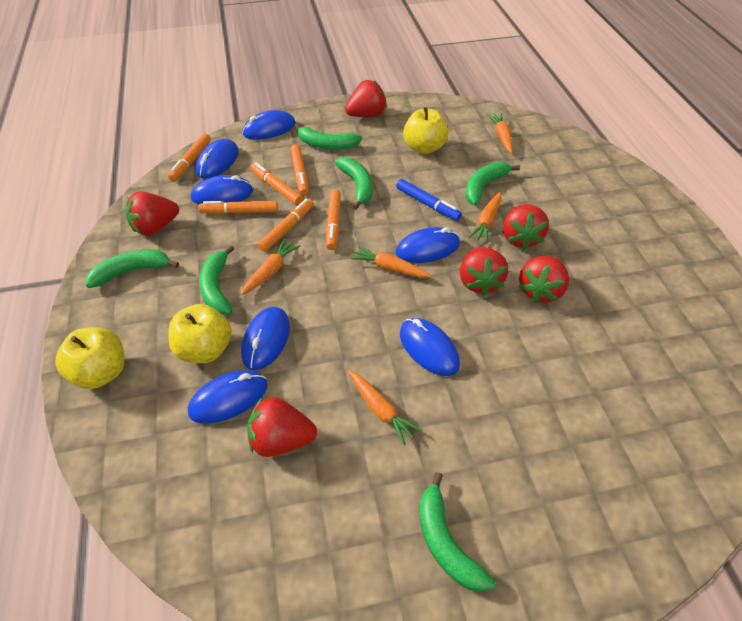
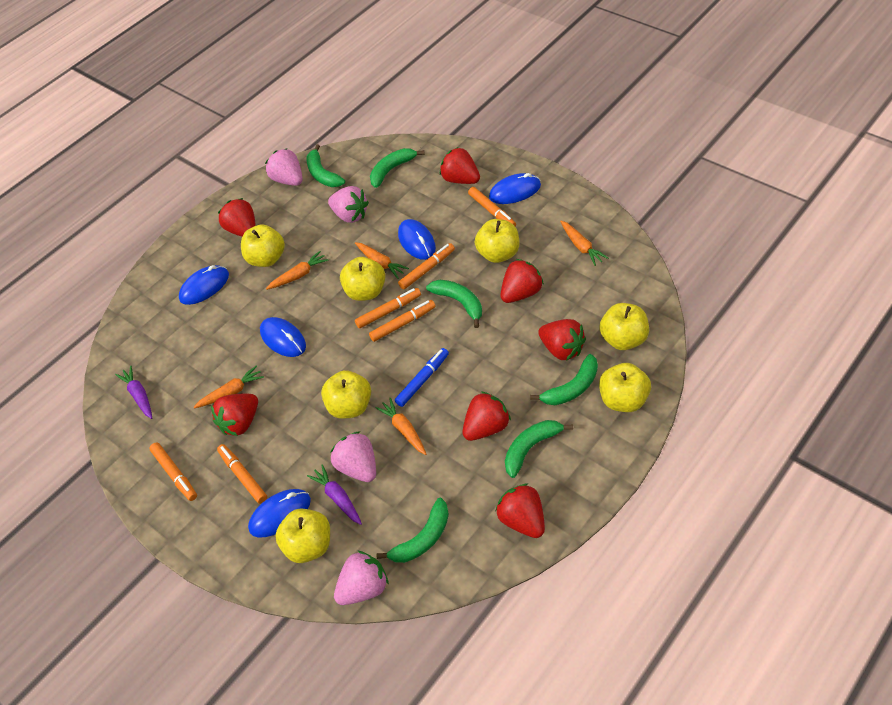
blue mouse: [188,370,268,424] [191,175,253,204] [196,139,239,179] [241,307,290,370] [242,110,296,140] [396,227,460,263] [400,318,460,376] = 7 -> [179,265,229,305] [248,489,311,537] [260,317,306,357] [398,219,436,260] [489,173,541,204] = 5
pink strawberry: none = 0 -> [265,148,303,186] [328,186,369,223] [330,431,376,482] [334,550,389,605] = 4
purple carrot: none = 0 -> [115,366,152,419] [307,464,362,525] = 2
red strawberry: [126,191,179,236] [247,397,317,457] [345,80,387,117] [460,247,508,296] [503,204,549,250] [519,255,569,303] = 6 -> [211,394,258,436] [218,198,256,236] [440,147,480,184] [462,391,511,441] [495,483,545,538] [500,259,544,303] [538,319,586,361] = 7
yellow apple: [55,327,125,389] [168,304,232,363] [403,107,449,154] = 3 -> [241,224,285,267] [275,509,330,563] [321,370,371,419] [340,257,385,301] [475,219,519,263] [599,303,649,350] [599,363,651,412] = 7

